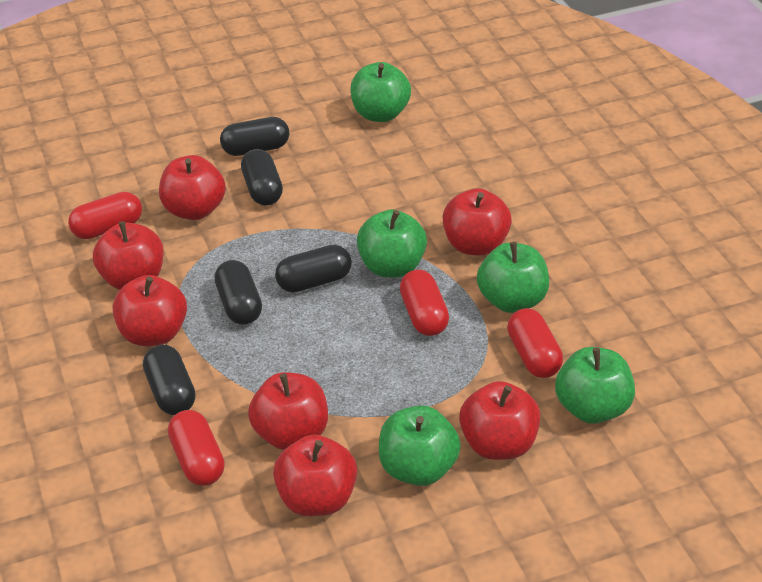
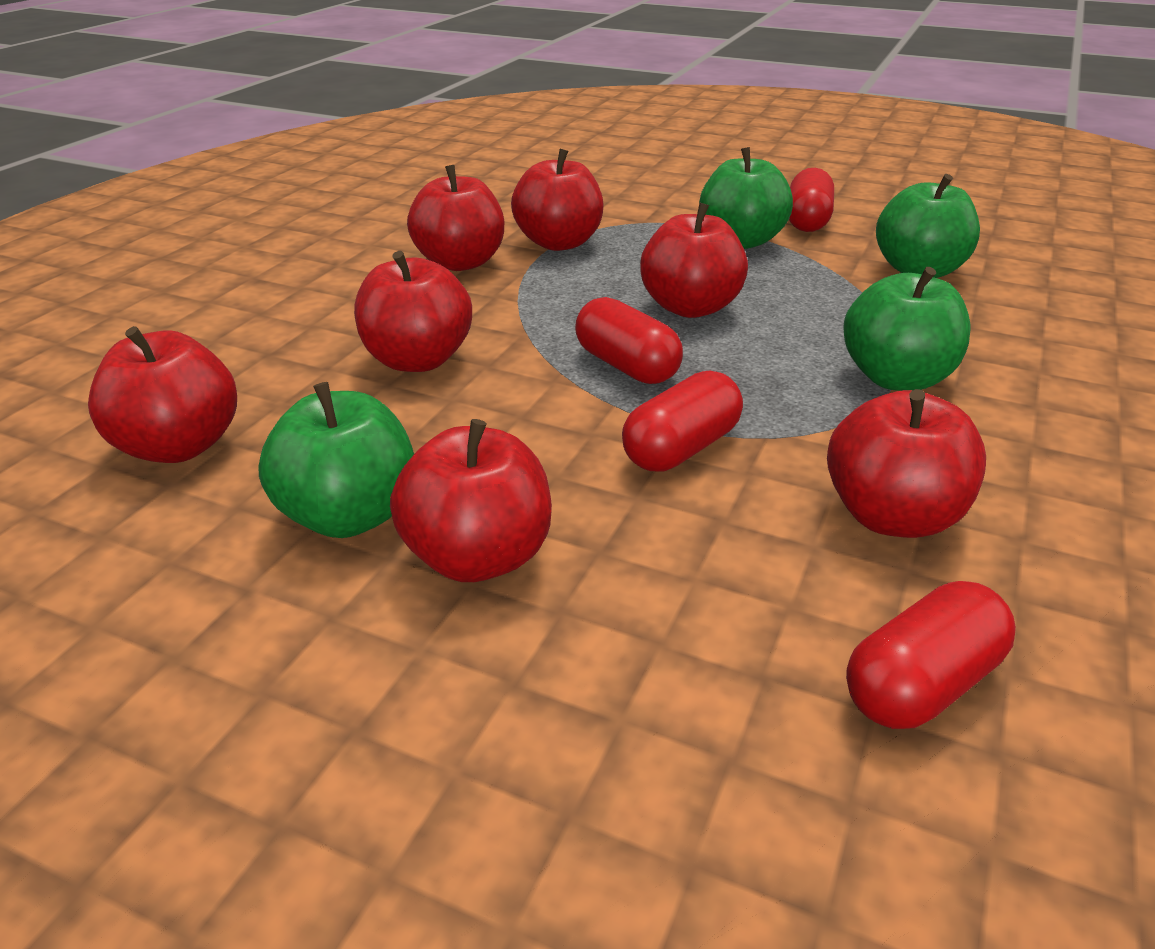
black capsule: [143,345,196,415] [214,260,262,325] [220,117,289,156] [241,149,283,206] [275,245,352,293] = 5 -> none = 0
green apple: [350,62,411,122] [357,209,427,277] [379,405,461,486] [477,242,549,313] [555,347,635,424] = 5 -> [258,382,414,538] [699,147,793,249] [843,267,971,391] [876,174,980,278] = 4

